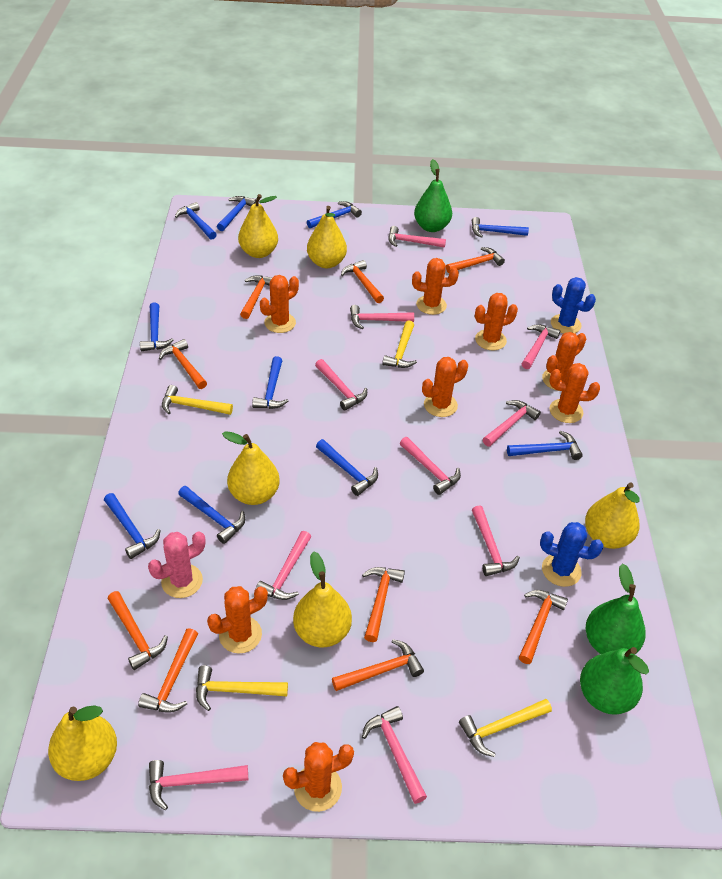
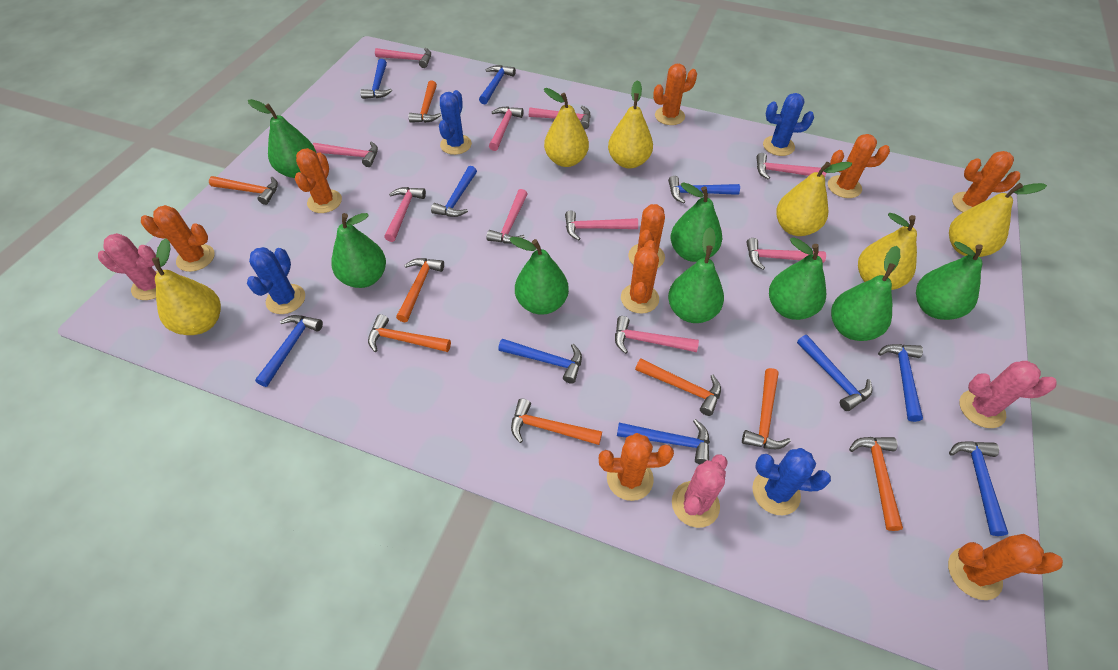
blue cactus: [540,522,604,587] [551,277,596,334] = 2 -> [247,247,305,314] [439,90,472,155] [752,448,831,515] [763,93,814,156] = 4
green pear: [414,159,452,232] [580,647,649,715] [586,563,646,655] = 3 -> [248,99,316,178] [332,213,386,288] [509,237,569,315] [668,227,724,323] [671,182,722,262] [769,237,826,320] [831,246,900,341] [916,241,983,320] = 8
orange cactus: [207,586,268,654] [260,275,299,333] [283,742,354,812] [412,258,459,315] [422,357,468,417] [475,293,518,351] [542,332,586,391] [549,363,600,423] = 8 -> [141,205,215,272] [295,148,342,213] [599,433,674,501] [621,240,659,314] [628,204,665,268] [653,64,697,125] [828,134,890,198] [948,534,1063,600] [952,151,1020,212] = 9
orange hammer: [108,591,168,670] [138,628,198,713] [159,339,207,389] [240,275,273,319] [332,639,424,691] [341,260,384,303] [362,567,405,642] [446,247,505,273] [519,590,568,664] = 9 -> [209,176,278,205] [368,314,451,352] [396,258,444,322] [408,81,441,123] [511,398,602,445] [635,358,721,416] [742,368,791,449] [849,437,903,531] = 8
pink cactus: [148,532,205,598] = 1 -> [98,233,158,300] [672,455,728,528] [959,361,1056,428] = 3
yellow hammer: [162,385,233,415] [196,666,288,711] [382,320,417,368] [459,699,552,757] = 4 -> none = 0

